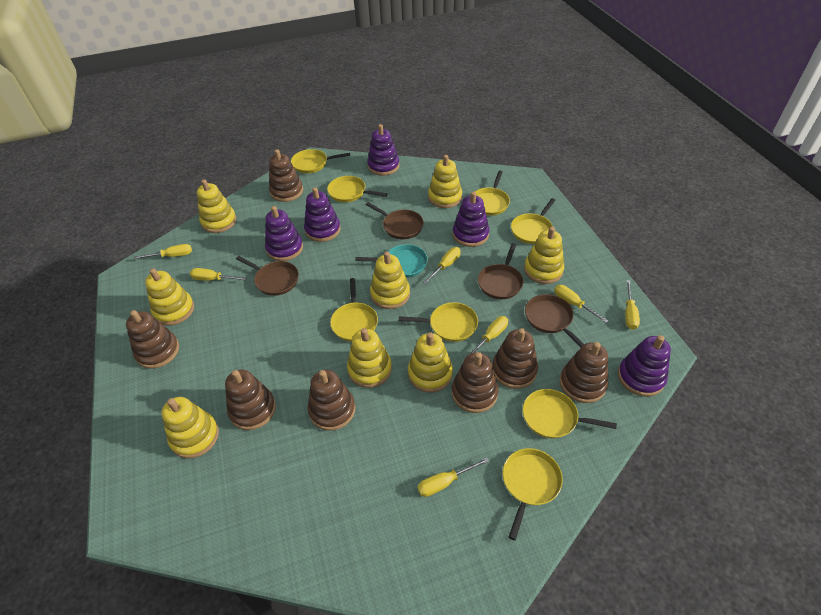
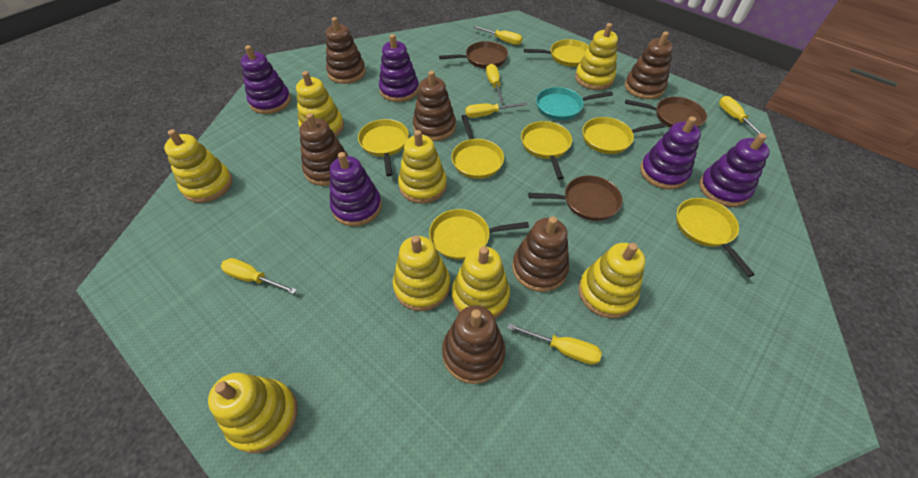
brown pan: [236,256,299,296] [366,202,424,239] [478,243,523,299] [525,294,584,347] = 4 -> [439,41,508,69] [528,175,623,221] [625,97,707,128] = 3
brown stacking toy: [126,310,179,369] [225,369,276,430] [269,149,303,202] [308,370,355,431] [452,352,499,413] [492,328,538,389] [560,342,608,403] = 7 -> [299,113,348,186] [326,17,366,84] [413,71,456,141] [442,305,506,384] [512,216,569,292] [625,32,673,99] = 6
yellow pan: [291,149,350,173] [327,176,387,202] [330,278,378,342] [399,302,478,342] [475,171,510,216] [502,448,563,541] [511,198,556,244] [522,389,617,438] = 8 -> [358,119,409,176] [429,209,529,260] [451,115,504,179] [521,121,572,180] [524,39,589,67] [582,117,665,154] [676,198,755,277] = 7
yellow screwdriver: [134,244,192,259] [190,268,247,281] [418,457,489,497] [423,247,461,284] [465,316,508,358] [554,285,608,323] [625,280,640,330] = 7 -> [221,258,297,294] [465,102,527,118] [473,26,523,45] [486,64,504,103] [508,323,602,365] [719,96,767,139] = 6

